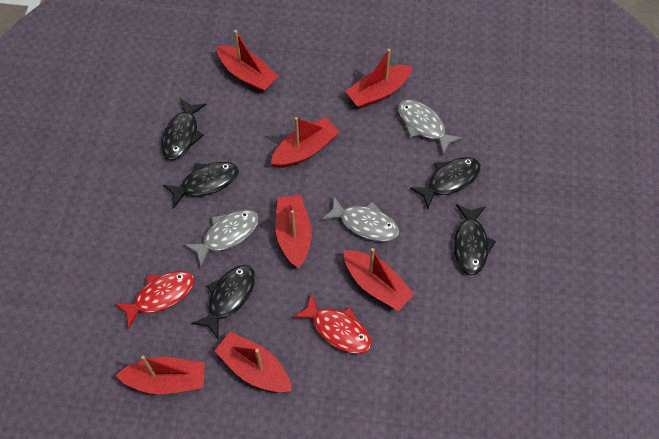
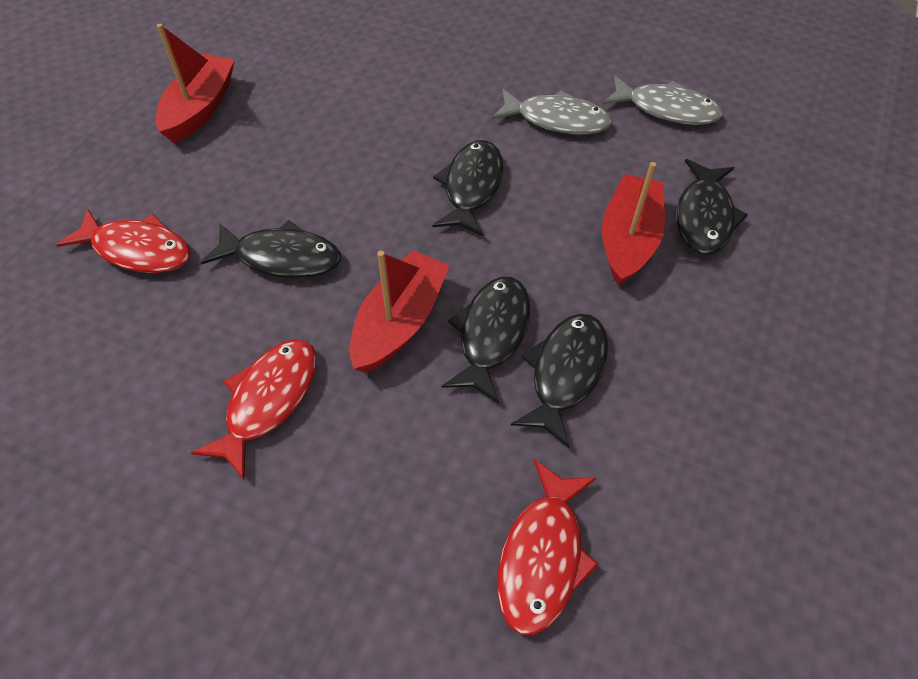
grey fish: [184,210,259,267] [321,195,399,242] [398,100,463,155] = 3 -> [492,89,612,134] [603,76,723,125] = 2
red boat: [116,356,205,394] [214,332,292,392] [217,30,279,92] [271,117,339,168] [276,195,311,268] [344,248,414,311] [345,49,412,109] = 7 -> [155,24,235,143] [350,250,450,373] [602,162,665,286] = 3
red fish: [114,271,195,329] [293,294,372,354] = 2 -> [56,208,191,273] [191,339,317,481] [497,459,599,635] = 3

